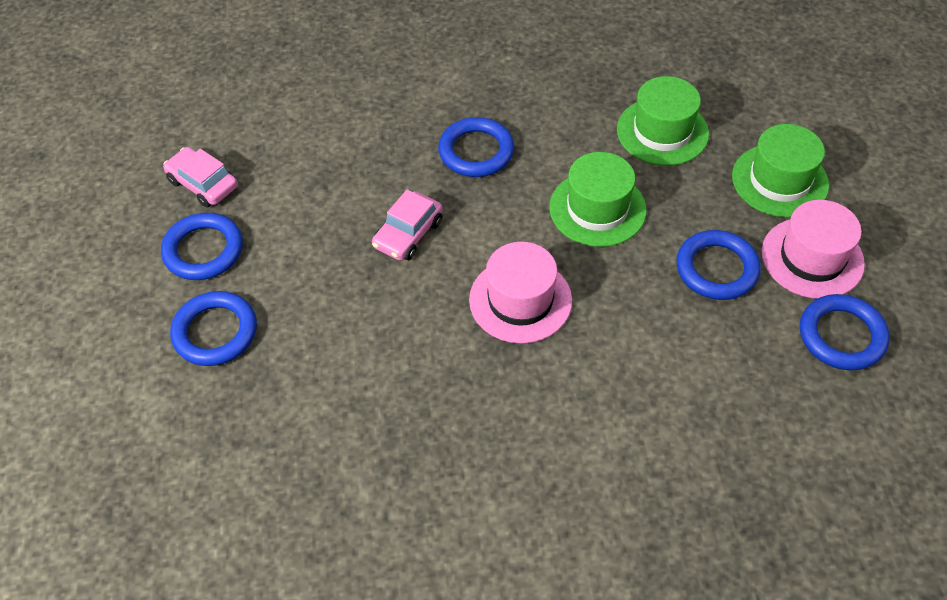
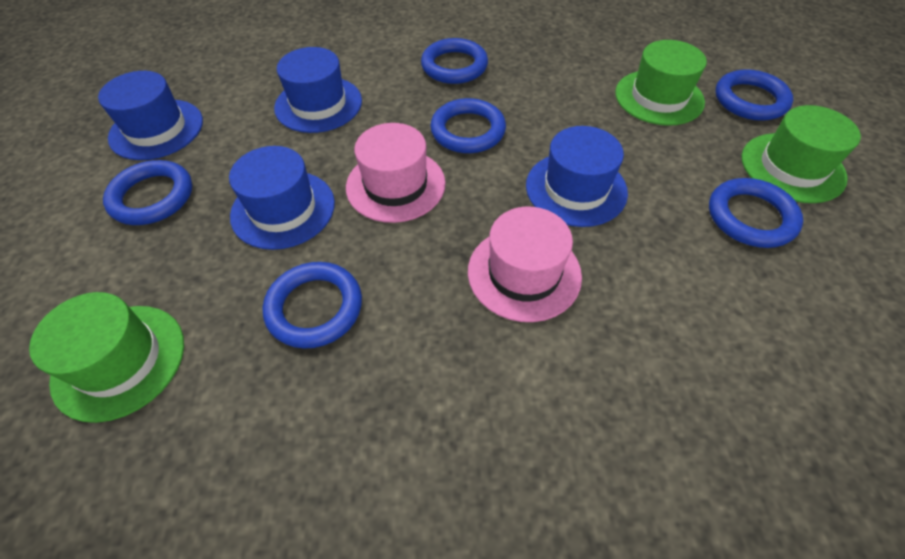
blue hat: none = 0 -> [98,71,203,160] [229,146,335,250] [274,47,362,133] [526,126,628,227] = 4
blue ring: [161,213,243,280] [170,291,257,366] [438,117,514,177] [676,230,761,300] [800,294,890,370] = 5 -> [103,160,192,225] [262,262,362,349] [421,38,488,84] [430,98,506,153] [709,178,803,248] [715,69,793,121] = 6
pink car: [163,147,238,208] [372,190,443,260] = 2 -> none = 0

